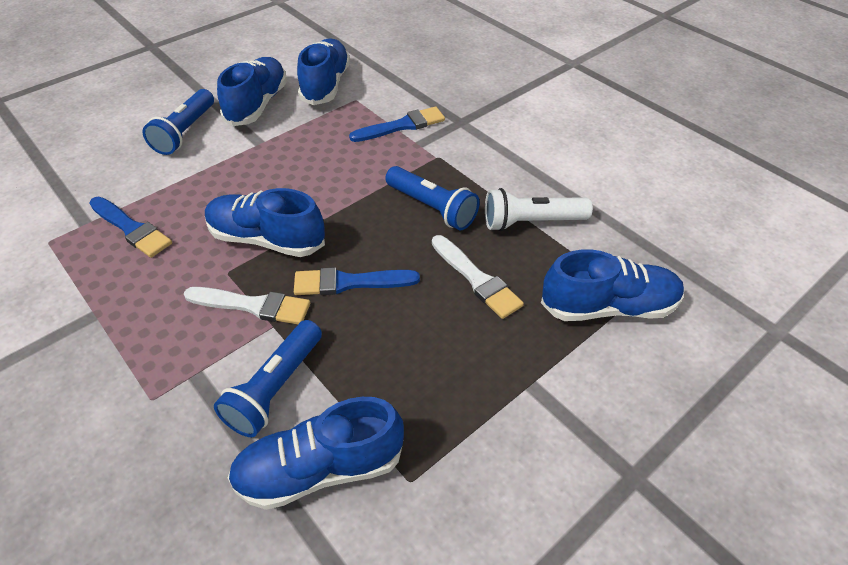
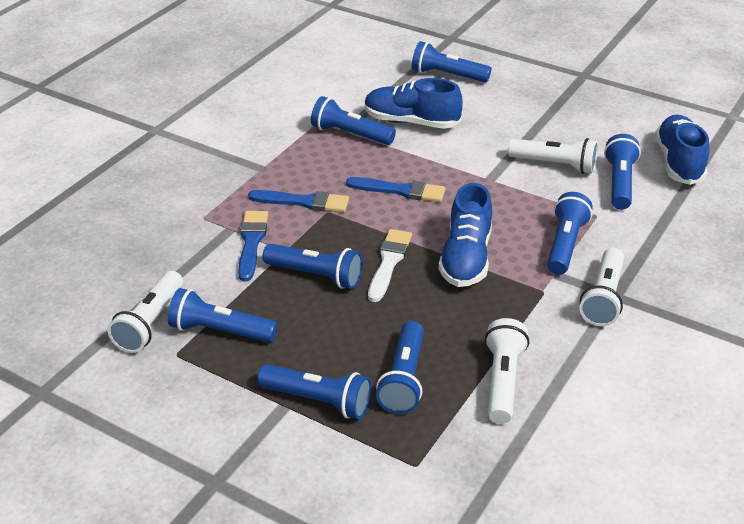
blue flashlight: [143,89,214,155] [214,320,322,437] [385,166,480,230] = 3 -> [168,288,277,343] [257,364,372,419] [263,244,363,289] [311,96,396,145] [376,321,424,414] [412,41,491,82] [547,192,593,275] [604,134,641,210] = 8
blue shoe: [205,188,325,257] [217,57,287,126] [227,397,404,510] [297,39,350,105] [541,250,684,321] = 5 -> [365,78,463,129] [439,183,492,287] [655,115,709,185] = 3
white brush: [184,287,310,324] [432,235,524,319] = 2 -> [368,229,412,302] = 1
white flashlight: [485,188,593,231] = 1 -> [108,271,183,353] [485,318,529,424] [508,138,598,174] [579,248,624,326] = 4

